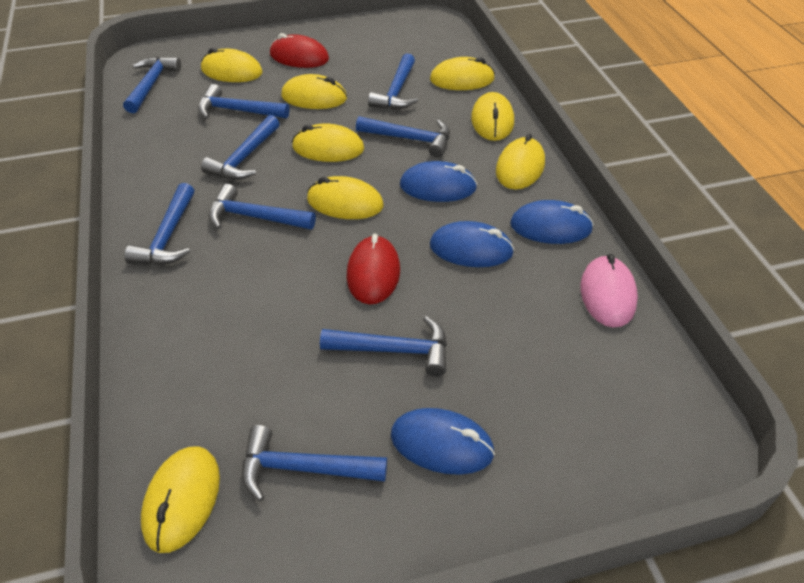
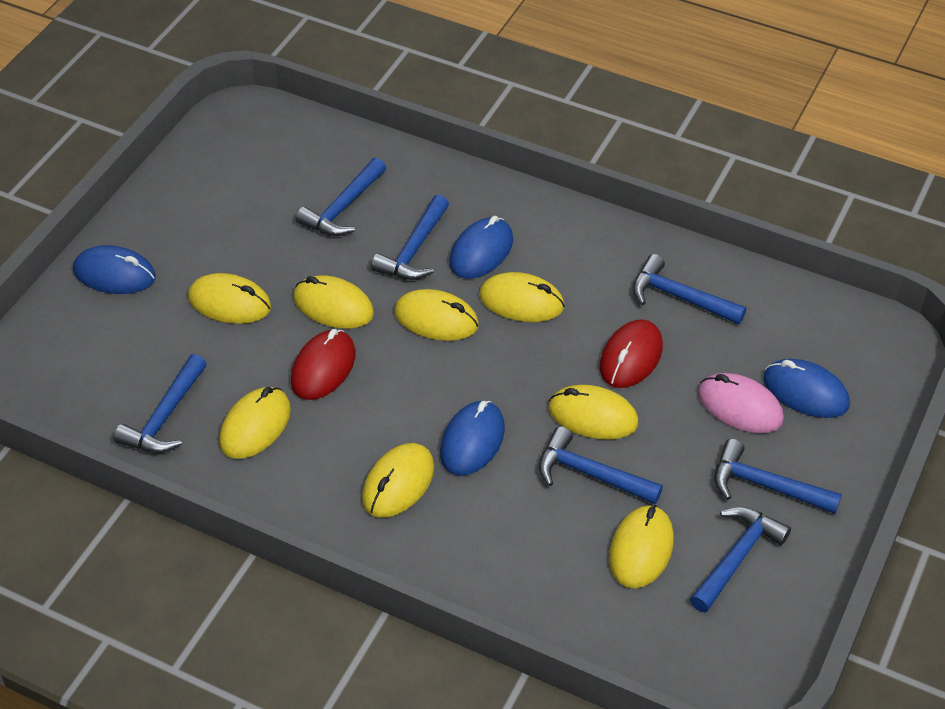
blue hammer: [123,56,181,113] [124,183,194,265] [198,84,289,119] [201,115,280,180] [209,184,316,230] [242,425,387,501] [320,316,447,376] [356,116,450,158] [368,53,418,109] = 9 -> [114,354,207,453] [296,158,386,236] [371,195,449,280] [539,426,663,504] [633,254,746,325] [690,507,791,613] [714,439,842,514] = 7

